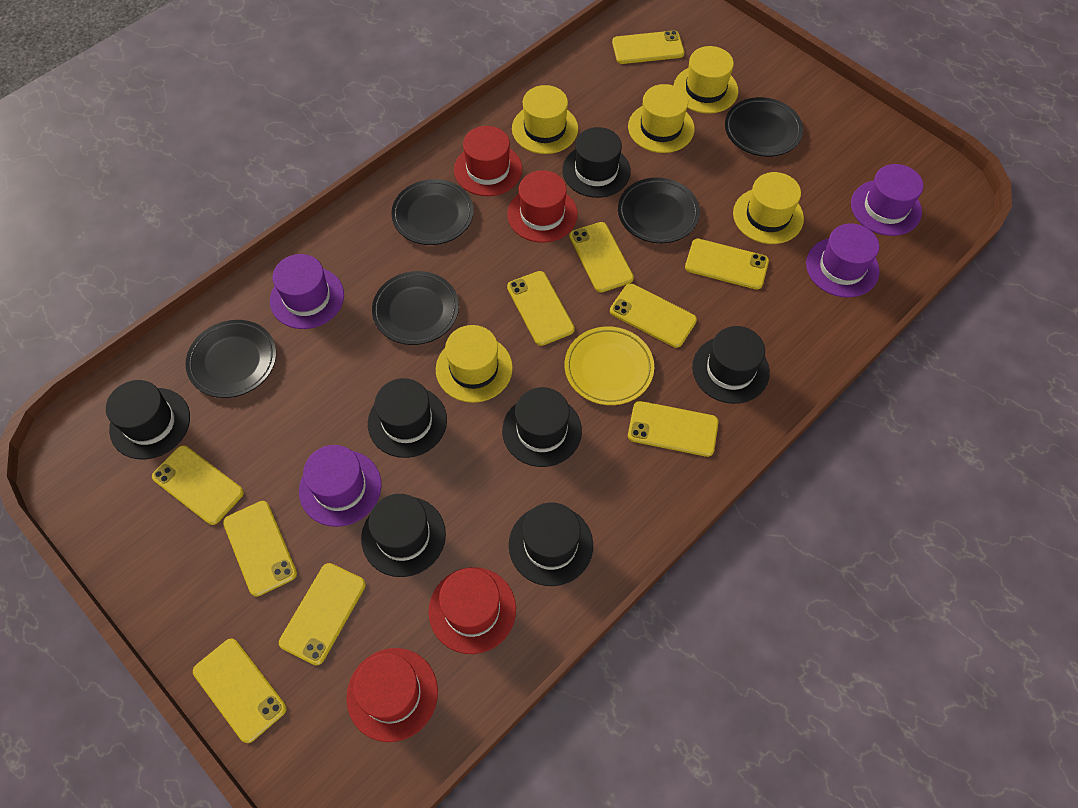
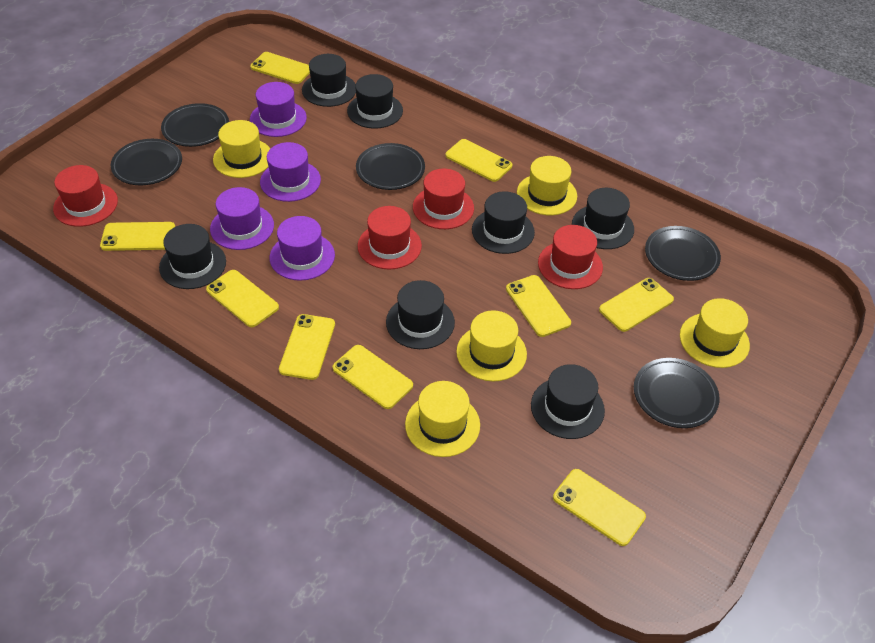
yellow phone: [152,445,244,525] [193,638,287,743] [223,501,297,597] [279,563,366,665] [507,271,575,346] [569,222,634,292] [610,284,697,348] [612,30,685,64] [628,401,719,457] [685,239,769,290] = 10 -> [100,222,175,251] [206,270,279,327] [250,52,310,84] [279,314,335,380] [333,345,413,409] [445,139,512,182] [506,275,571,337] [553,469,646,546] [599,278,674,332] = 9
yellow plate: [564,327,654,405] = 1 -> none = 0

